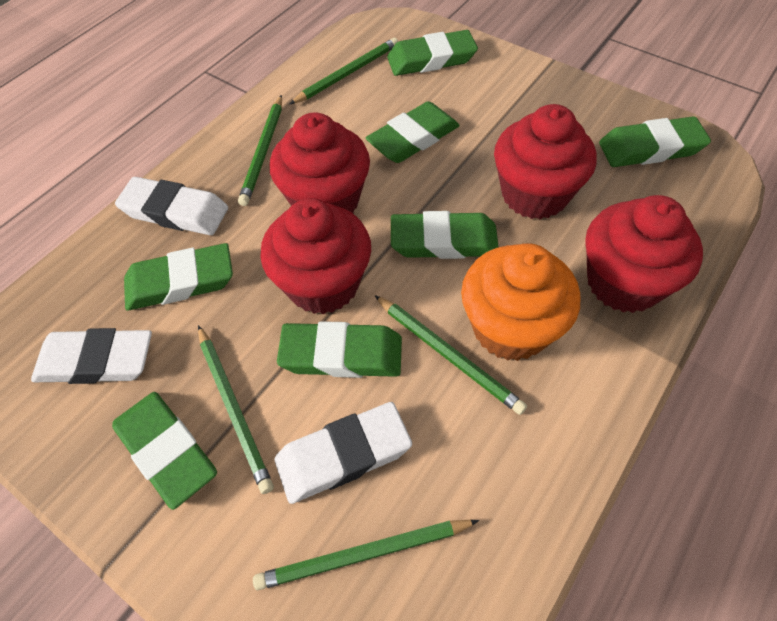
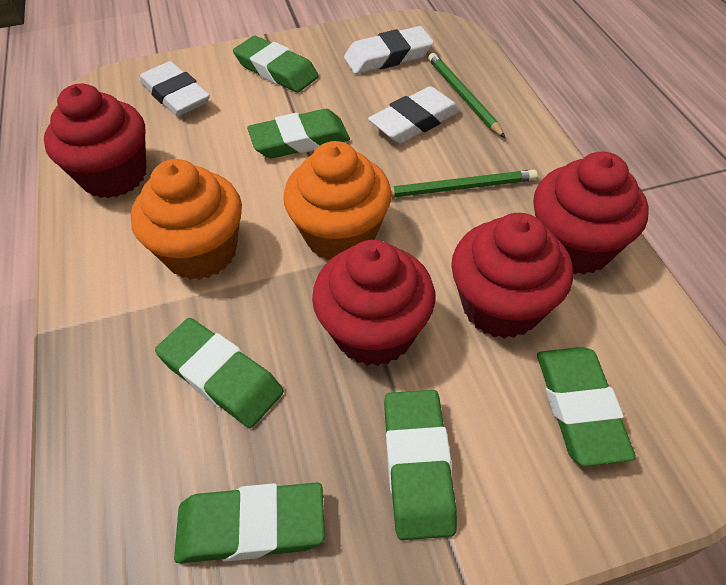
green eraser: [112,392,217,510] [124,243,233,311] [277,321,402,378] [366,101,460,163] [387,30,478,76] [391,211,499,259] [599,116,711,167] = 7 -> [155,318,284,428] [174,482,325,563] [233,36,319,92] [247,109,350,158] [384,390,457,540] [537,347,636,466] = 6
green pencil: [198,325,274,494] [238,95,282,206] [253,520,479,590] [290,38,398,104] [374,295,527,415] = 5 -> [390,170,538,197] [428,53,505,138] = 2
orange cupcake: [461,243,580,361] = 1 -> [131,159,242,280] [283,141,392,260] = 2

